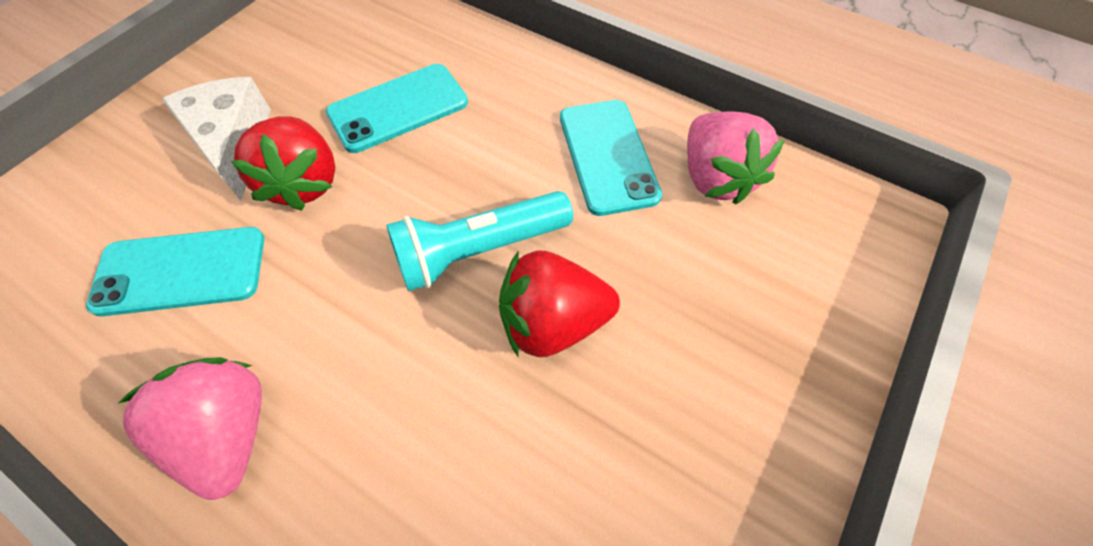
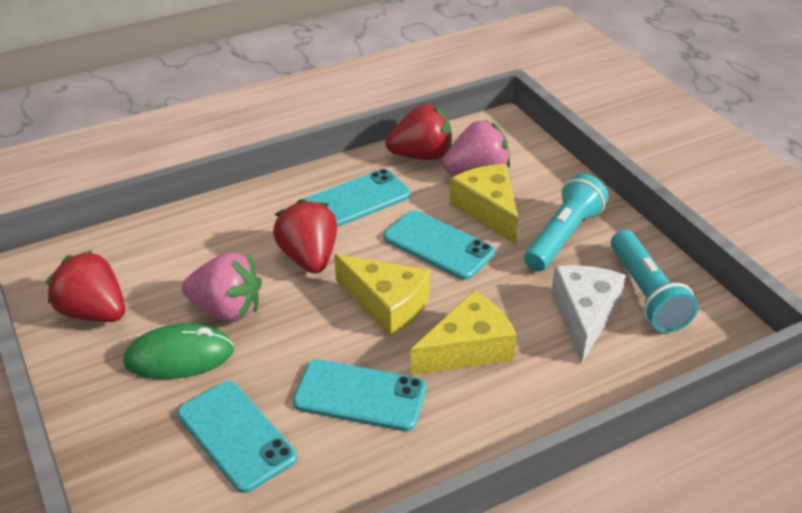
green mouse: none = 0 -> [123,323,234,379] = 1
red strawberry: [231,116,335,211] [499,250,620,357] = 2 -> [46,250,125,322] [273,199,337,274] [386,104,452,160] = 3
turquoise flashlight: [386,191,573,291] = 1 -> [524,174,608,272] [611,230,698,333] = 2
turquoise phone: [86,227,264,316] [326,64,468,153] [560,100,662,216] = 3 -> [177,381,297,493] [293,360,426,431] [305,169,411,227] [384,210,495,280] = 4
yellow cheese: none = 0 -> [334,254,430,337] [411,291,517,375] [450,164,519,245] = 3

